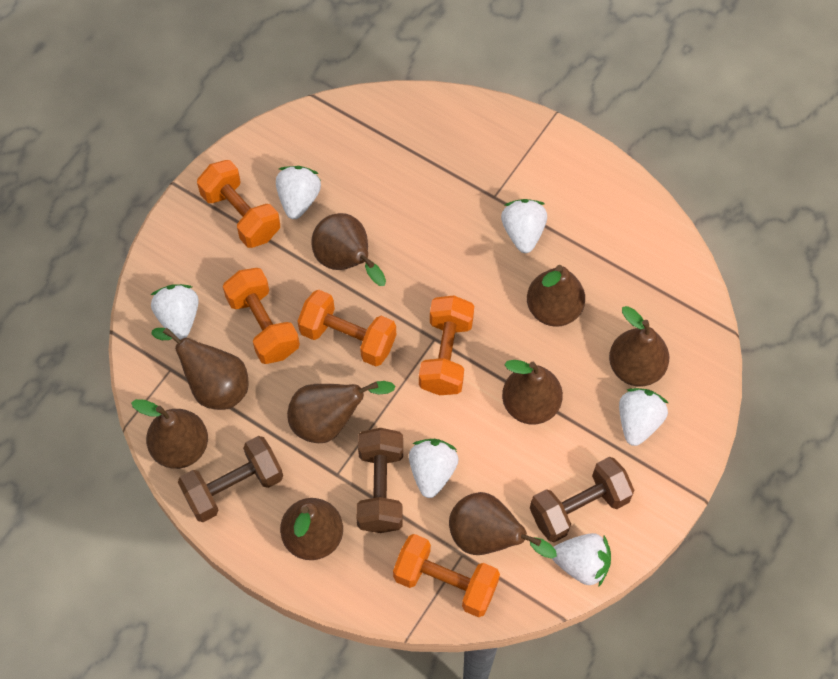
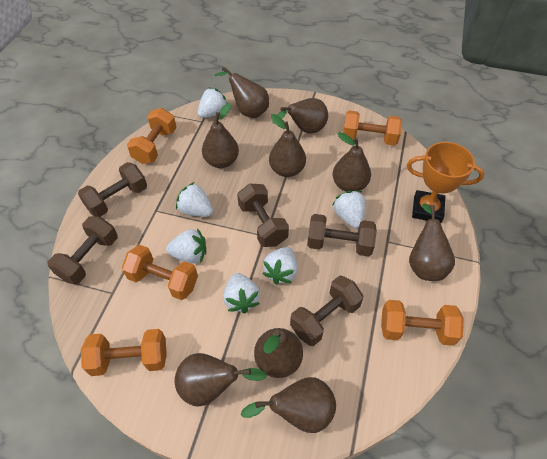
brown dumbbell: [178,436,283,522] [356,428,403,533] [530,457,634,542] = 3 -> [48,216,118,284] [78,162,147,217] [237,184,289,247] [290,276,363,346] [307,214,377,256] = 5
orange trophy: none = 0 -> [407,142,484,223] = 1

